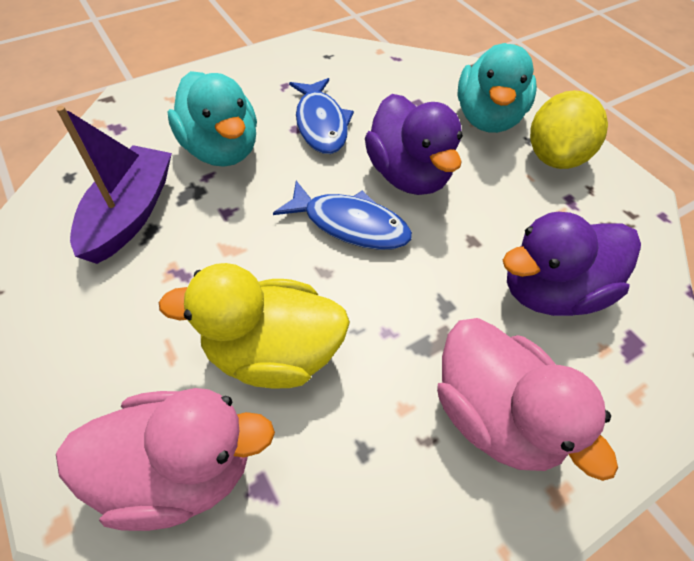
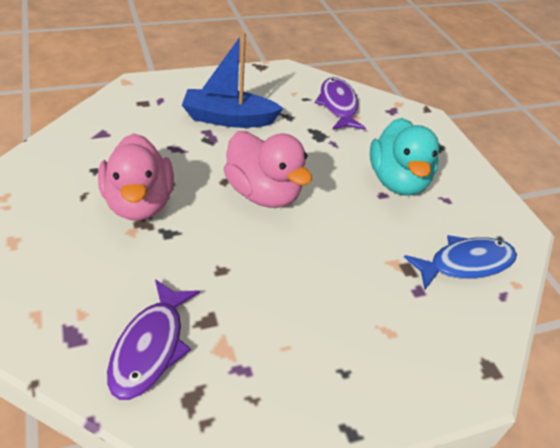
blue boat: none = 0 -> [182,32,283,128] = 1
blue fish: [273,181,412,250] [289,78,354,154] = 2 -> [404,235,517,289] = 1
purple boat: [56,106,172,264] = 1 -> none = 0
purple duck: [365,94,463,195] [503,212,641,316] = 2 -> none = 0
purple fish: none = 0 -> [107,279,200,400] [315,77,366,130] = 2
turquoise duck: [168,71,257,167] [458,43,537,133] = 2 -> [370,118,439,196] = 1
yellow duck: [159,263,350,389] = 1 -> none = 0
yellow lemon: [530,90,608,169] = 1 -> none = 0

